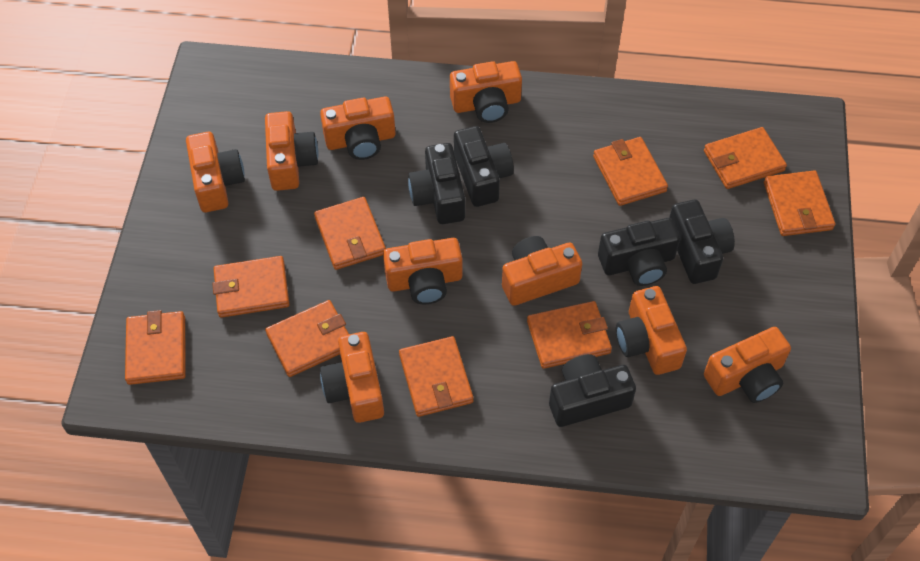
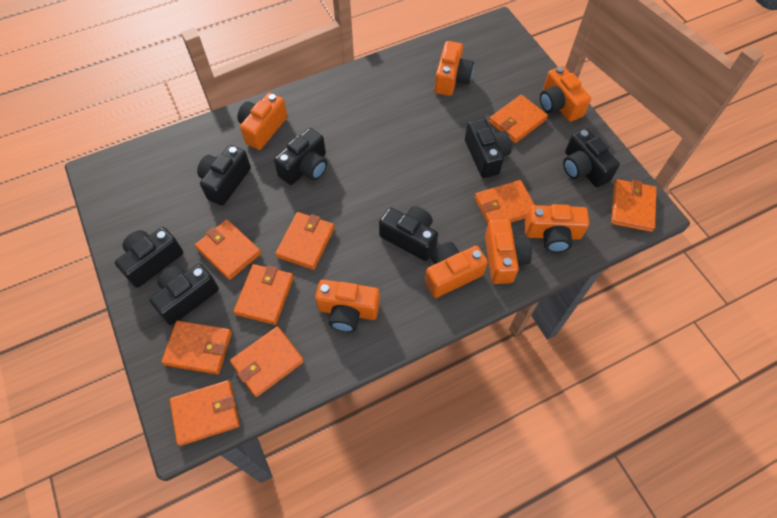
black camera: [408,143,465,224] [454,126,514,207] [549,354,636,427] [598,218,680,286] [669,200,735,284] = 5 -> [115,227,183,288] [149,264,219,325] [197,145,251,206] [274,128,327,185] [379,206,438,261] [465,118,512,178] [563,128,620,187] = 7
orange camera: [186,132,245,212] [265,111,318,191] [320,97,396,160] [320,332,384,423] [383,238,462,304] [450,61,522,123] [502,236,582,306] [616,286,687,375] [704,327,791,403] = 9 -> [237,93,288,150] [315,279,380,332] [425,242,488,298] [434,41,474,96] [485,219,532,284] [525,204,589,253] [540,66,591,122] = 7

